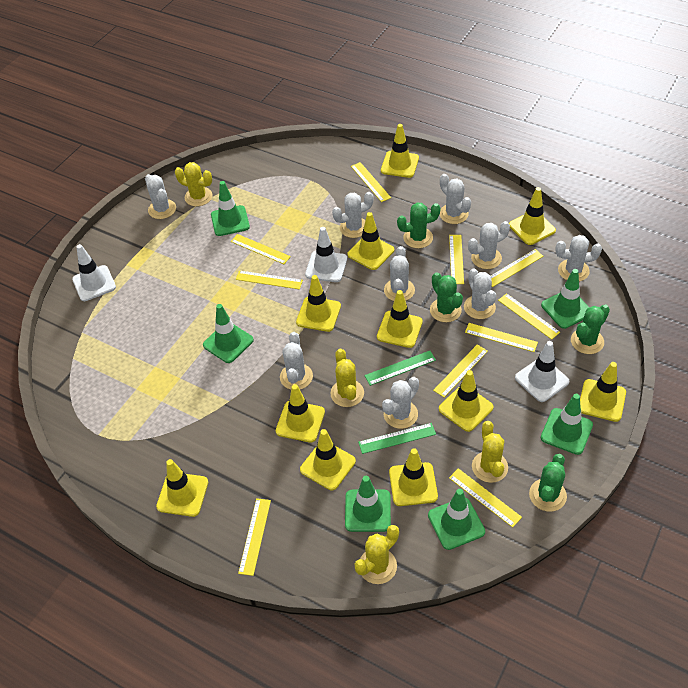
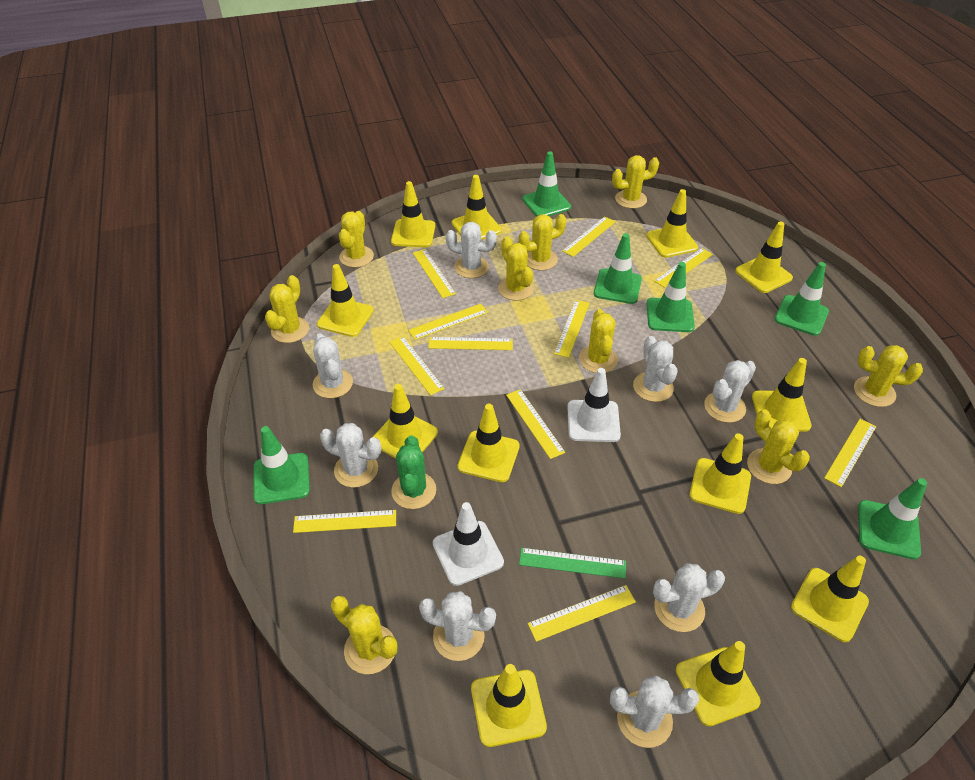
green cactus: [397,203,440,249] [430,272,463,322] [529,454,567,512] [571,305,610,354] = 4 -> [391,436,436,509] = 1
green ruler: [358,423,436,454] [364,351,436,386] = 2 -> [519,548,626,579] = 1
white cactus: [145,174,176,219] [280,332,313,390] [332,192,374,238] [382,377,419,429] [384,246,415,301] [440,174,471,224] [464,268,496,319] [468,221,510,269] [555,235,602,282] = 9 -> [313,334,353,398] [320,423,381,488] [419,591,496,661] [446,222,497,278] [610,675,699,748] [633,336,678,402] [653,563,725,632] [704,360,756,423] = 8
white traffic cone: [72,244,116,301] [305,227,347,282] [515,341,569,402] = 3 -> [433,502,504,586] [567,368,621,442] = 2
yellow cactus: [175,162,212,207] [330,349,364,407] [354,525,399,584] [472,421,508,483] = 4 -> [265,275,309,343] [331,596,397,674] [339,211,374,268] [498,236,534,301] [518,214,567,270] [579,309,618,373] [612,155,659,209] [747,410,810,484] [854,345,923,407] = 9
yellow ruler: [231,234,291,264] [236,270,303,290] [238,498,271,576] [351,162,391,202] [433,344,488,397] [449,235,464,284] [449,468,522,528] [465,323,538,352] [491,249,544,287] [498,293,560,340] = 10 -> [293,510,396,533] [389,336,445,395] [408,304,488,340] [413,249,456,298] [428,337,513,350] [506,389,565,459] [528,585,636,642] [554,300,590,358] [562,217,615,257] [654,248,713,288] [824,419,876,487] = 11
yellow traffic cone: [156,459,208,517] [276,384,325,443] [296,275,341,332] [300,429,356,490] [347,212,394,270] [377,290,423,348] [381,124,419,178] [389,448,438,506] [439,370,493,432] [509,187,556,245] [580,362,626,422] = 11 -> [317,264,374,337] [373,384,438,458] [391,181,435,247] [452,175,502,240] [458,404,520,482] [471,664,547,747] [646,189,698,258] [676,641,761,726] [689,433,751,514] [735,222,793,293] [752,358,812,432] [791,556,869,642] = 12

